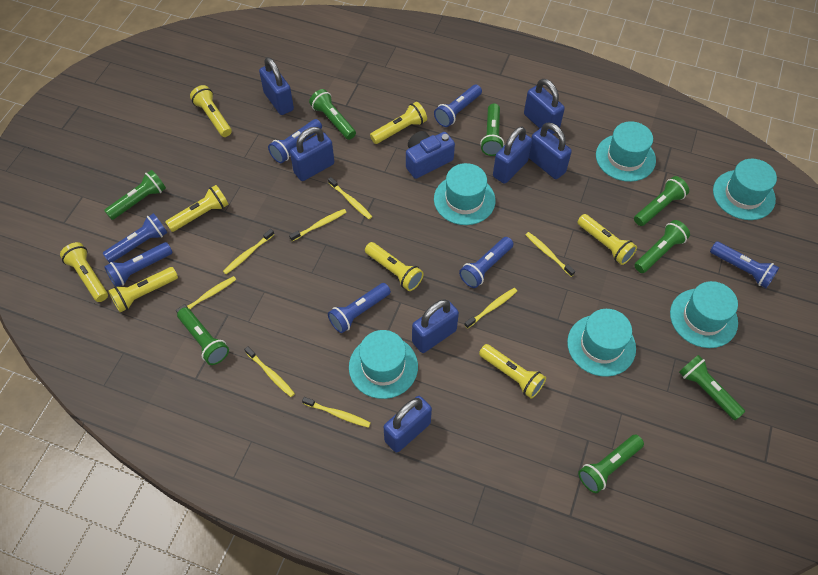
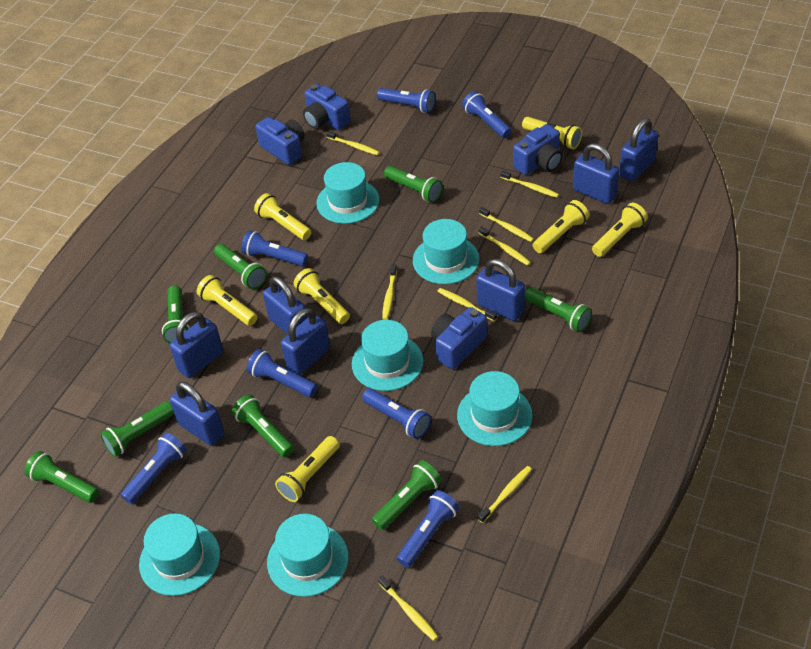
blue camera: [406,131,455,179] = 1 -> [256,117,305,165] [303,84,350,130] [431,307,487,369] [513,124,563,175] = 4
yellow flashlight: [60,242,108,302] [108,267,178,312] [166,185,229,232] [190,85,232,137] [365,242,424,291] [370,102,427,144] [479,344,546,399] [577,214,637,265] = 8 -> [197,275,257,326] [254,193,311,240] [275,436,340,502] [294,268,350,324] [522,117,582,149] [532,200,589,253] [592,203,648,257] = 7

